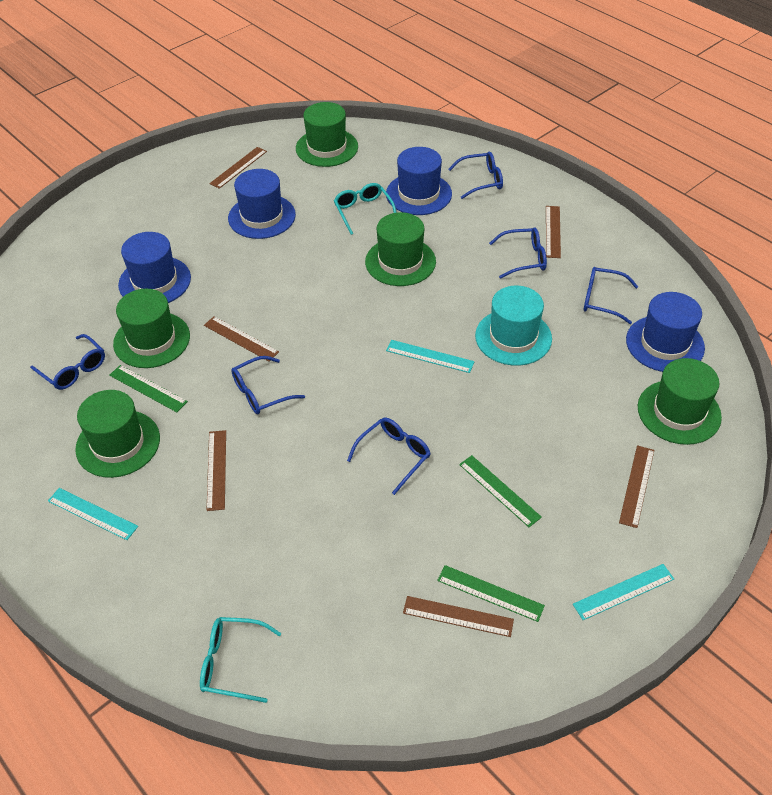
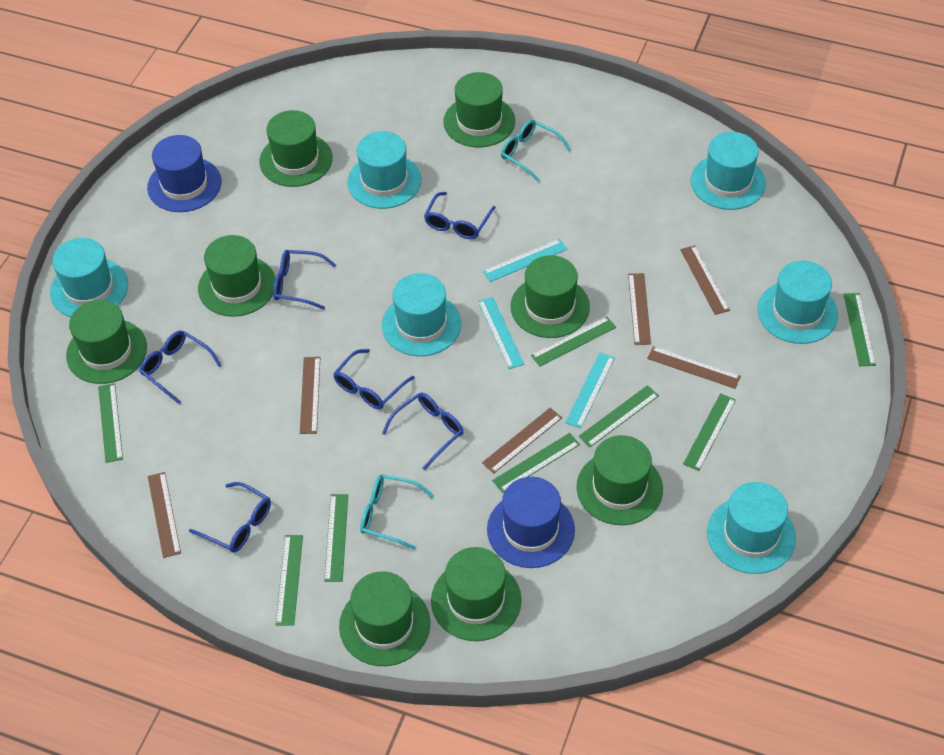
blue hat: [118,232,191,303] [228,169,296,239] [386,147,452,215] [626,292,705,372] = 4 -> [147,135,222,212] [487,477,575,568] = 2
green hat: [75,390,160,478] [113,289,190,368] [296,102,358,167] [365,212,436,286] [638,358,722,445] = 5 -> [66,300,147,384] [198,235,275,317] [259,110,333,187] [339,571,430,666] [431,547,522,641] [443,72,515,147] [511,255,590,338] [577,435,663,525] = 8
green ruler: [109,365,188,412] [437,565,545,622] [459,455,542,527] = 3 -> [98,383,123,463] [276,535,303,626] [324,494,348,582] [492,433,580,493] [531,317,616,367] [578,385,659,447] [683,393,736,471] [844,293,876,366] = 8
turquoise hat: [475,286,552,366] = 1 -> [50,238,128,317] [347,131,421,209] [382,273,461,356] [691,132,766,210] [707,482,796,574] [757,261,838,344] = 6

